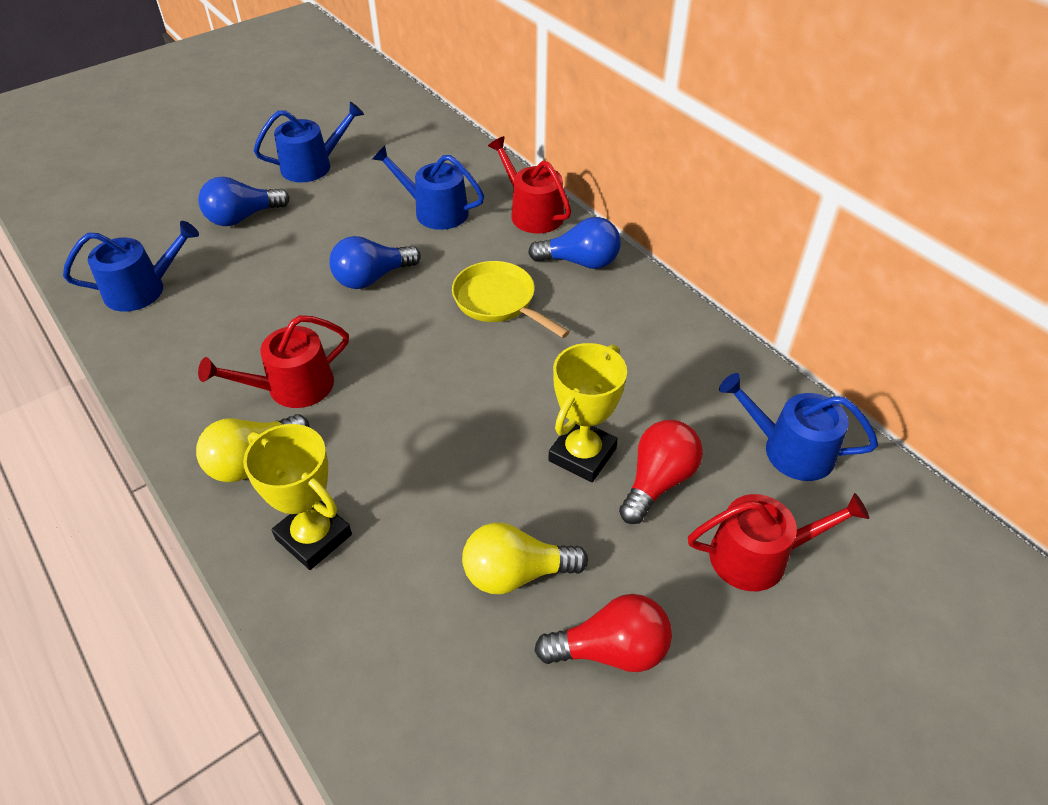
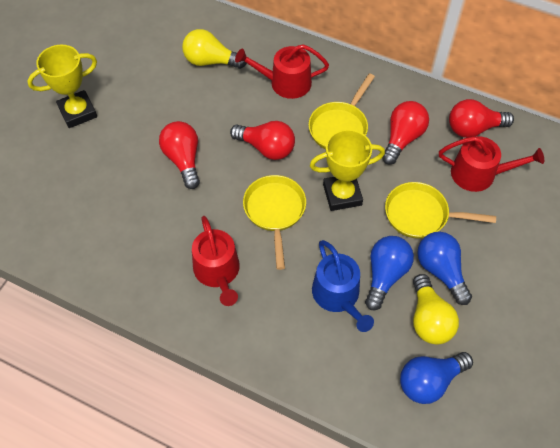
blue watering can: [63,221,199,312] [254,102,364,182] [372,145,484,230] [719,373,878,481] = 4 -> [312,240,374,332] = 1
red light bulb: [534,594,672,672] [619,420,703,524] = 2 -> [159,121,200,189] [230,121,295,160] [382,101,429,165] [449,99,514,138] = 4
yellow pan: [452,261,570,338] = 1 -> [243,175,306,270] [308,73,375,149] [385,182,496,239] = 3

